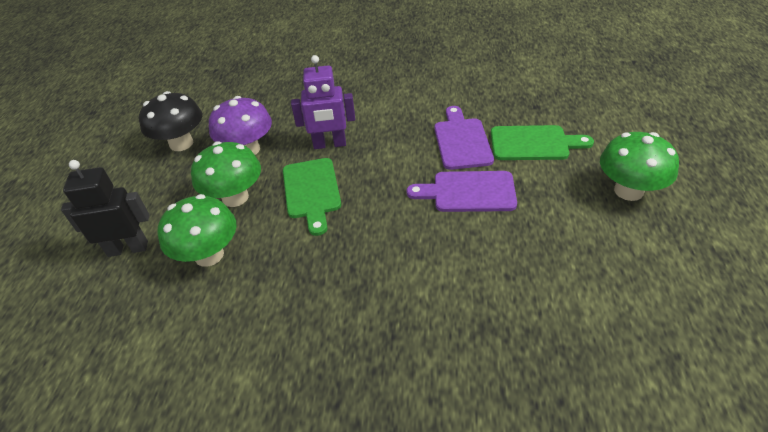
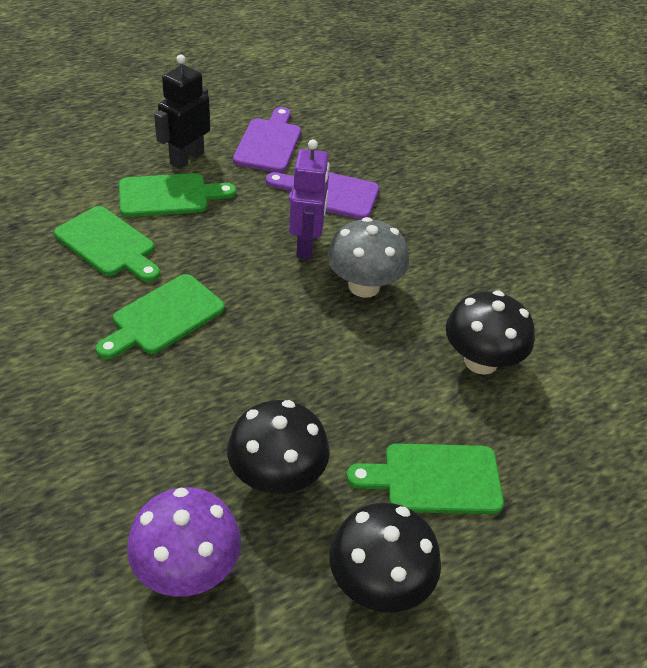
black mushroom: [139,91,202,151] = 1 -> [227,400,330,494] [329,503,441,613] [446,291,535,375] = 3
green cutting board: [283,158,341,236] [491,125,594,160] = 2 -> [54,206,160,282] [96,274,225,359] [119,173,236,217] [346,443,504,514] = 4
green mushroom: [157,194,237,267] [191,141,261,207] [600,132,679,201] = 3 -> none = 0
grey mushroom: none = 0 -> [327,217,409,298] = 1

